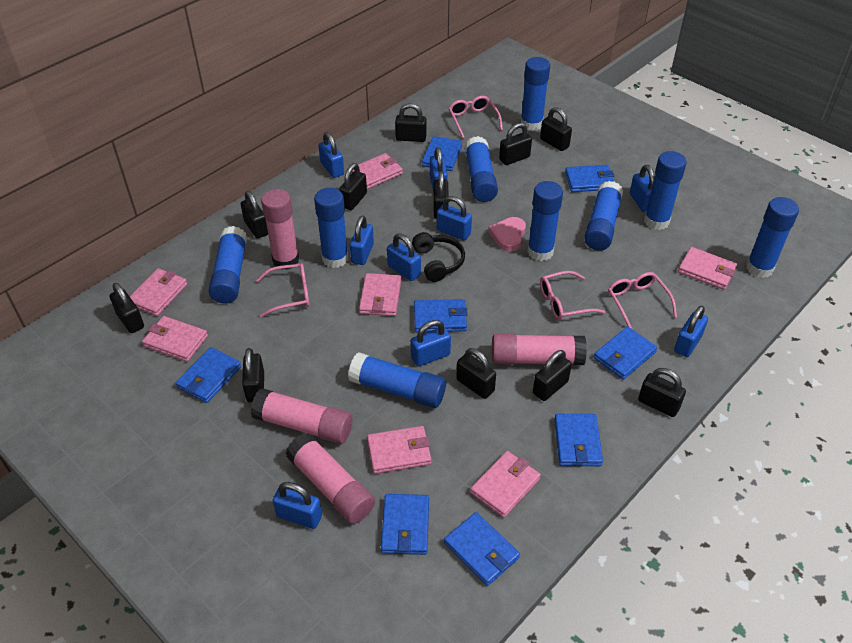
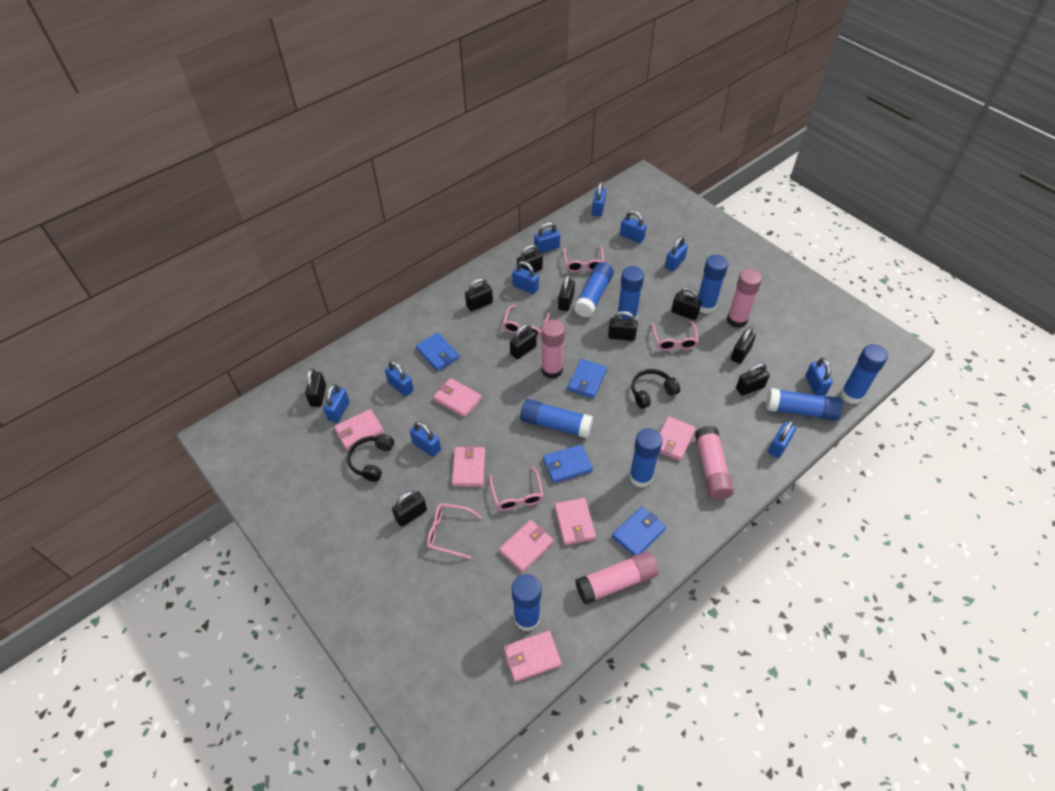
black headphones: [412,232,465,282] = 1 -> [347,434,394,482] [631,369,680,409] = 2
black padlock: [110,283,144,333] [241,191,268,239] [242,348,264,402] [339,163,367,210] [395,103,427,142] [434,171,449,219] [456,348,496,399] [499,123,532,165] [533,350,572,401] [540,107,572,151] [638,368,686,417] = 11 -> [305,368,326,407] [392,490,427,527] [465,278,493,311] [510,324,537,359] [517,244,543,272] [558,274,575,311] [608,311,638,341] [671,287,702,320] [731,327,756,364] [736,363,770,395] = 10
blue glue stick: [209,226,247,303] [314,188,348,268] [348,353,446,408] [465,136,498,202] [520,57,550,131] [527,181,563,261] [584,181,623,251] [644,151,687,230] [746,197,799,278] = 9 -> [511,574,541,631] [520,399,593,438] [574,262,614,318] [617,266,644,320] [629,428,663,488] [699,255,728,314] [766,388,843,421] [841,344,888,404] = 8
blue padlock: [273,482,322,529] [318,132,344,178] [350,215,374,265] [387,234,421,281] [411,320,451,367] [430,147,448,192] [437,196,472,240] [630,165,655,212] [674,306,708,357] = 9 -> [323,384,350,423] [385,361,414,397] [410,421,441,457] [512,261,539,294] [534,222,560,253] [592,182,606,217] [620,210,647,243] [665,236,688,271] [768,420,796,458] [805,358,833,396] = 10
blue wallet: [176,347,241,403] [381,494,429,555] [414,299,468,332] [422,136,462,171] [444,512,520,586] [555,414,603,466] [565,165,615,192] [594,327,657,380] = 8 -> [416,333,460,371] [543,444,593,483] [567,359,607,399] [612,507,666,556] = 4
pink glasses: [256,263,310,317] [448,96,503,138] [540,271,605,320] [608,272,677,329] = 4 -> [427,503,482,559] [489,466,544,511] [502,305,550,338] [563,247,604,272] [652,320,699,351] = 5
pink heart: [488,217,526,252] = 1 -> none = 0

